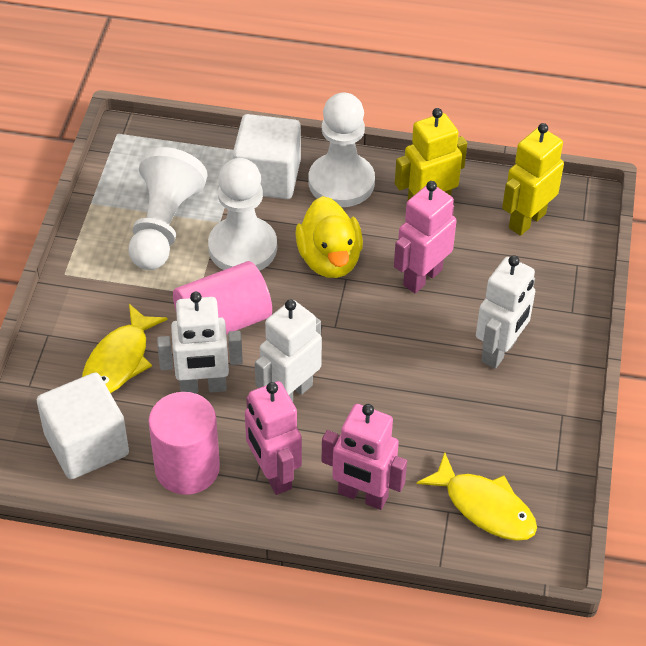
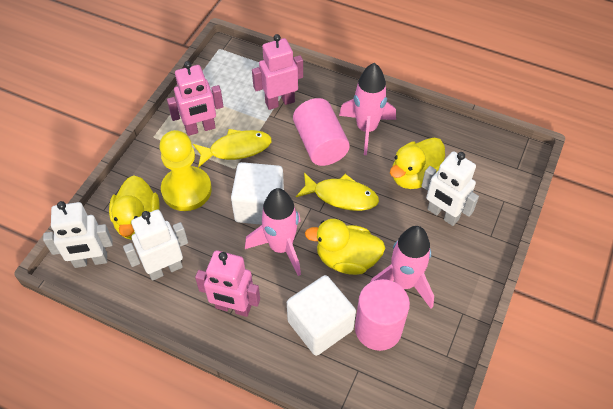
pink rocket: none = 0 -> [245,188,301,276] [339,63,396,155] [370,226,434,309] = 3
white pawn: [129,147,208,270] [208,158,277,271] [309,93,375,207] = 3 -> none = 0
yellow duck: [295,196,363,278] = 1 -> [109,176,160,240] [305,219,385,275] [390,137,445,189] = 3
yellow pawn: none = 0 -> [160,130,212,211] = 1
yellow robot: [395,108,467,200] [502,123,564,236] = 2 -> none = 0

